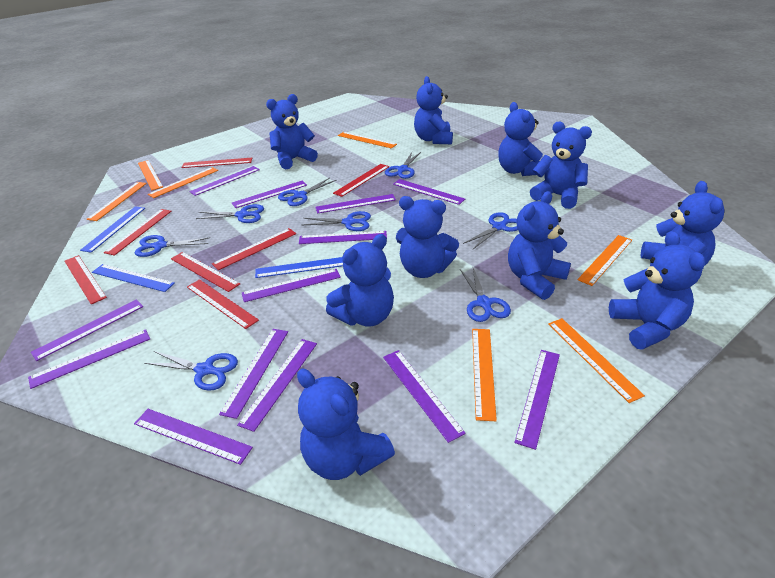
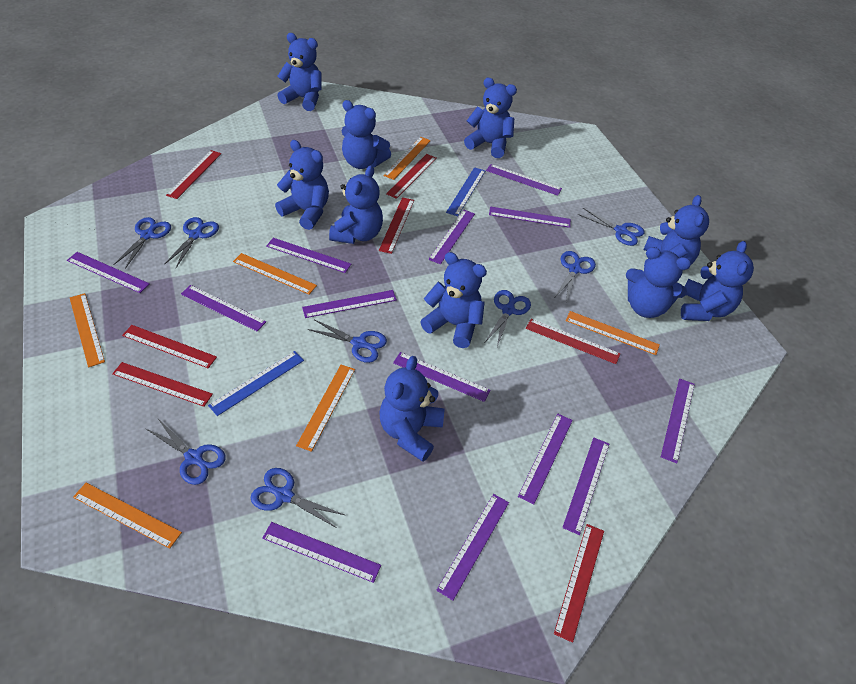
blue ruler: [80,206,145,253] [92,264,175,292] [255,257,343,278] = 3 -> [208,351,304,416] [446,167,485,216] = 2
orange ruler: [86,182,147,221] [138,160,163,190] [148,167,218,198] [338,132,397,149] [472,329,497,421] [548,318,645,403] [577,235,632,286] = 7 -> [70,293,105,367] [73,483,182,549] [233,253,317,294] [296,365,355,452] [383,137,431,180] [566,311,660,355] = 6

